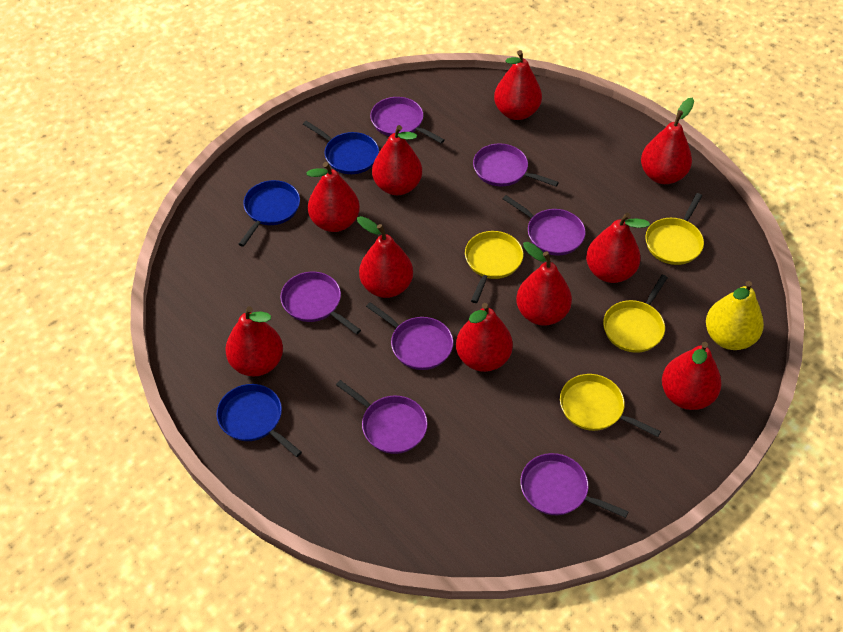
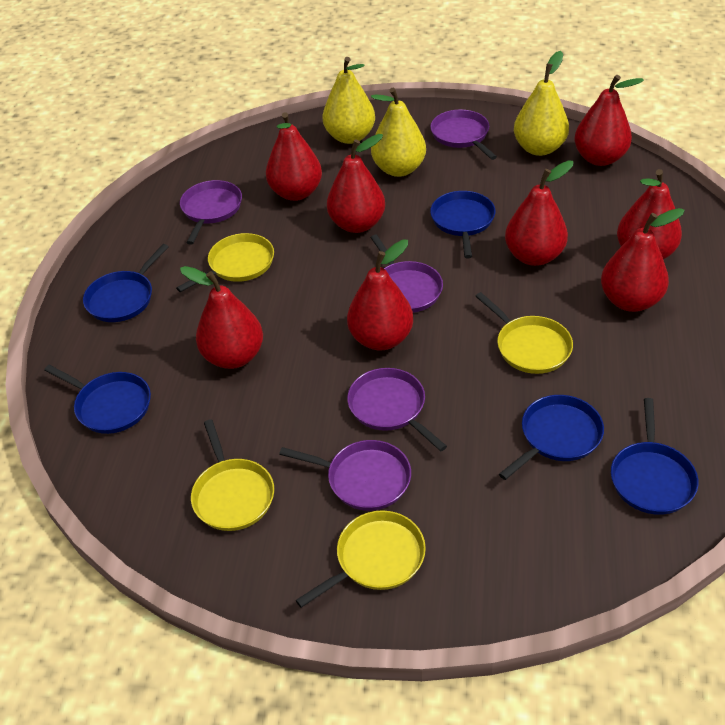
blue pan: [216,384,302,457] [239,180,300,247] [303,121,379,174] = 3 -> [44,365,151,434] [83,244,168,322] [430,191,495,258] [499,395,604,480] [611,398,699,515] = 5
purple pan: [280,272,361,334] [336,380,428,454] [366,302,453,370] [370,97,445,143] [473,143,559,186] [503,195,585,255] [521,453,629,518] = 7 -> [180,180,242,245] [279,440,411,511] [347,368,447,451] [371,235,443,313] [430,110,497,160] = 5
red pear: [225,306,283,377] [306,162,360,232] [357,216,413,298] [372,125,422,195] [456,303,513,372] [494,50,542,120] [516,242,572,326] [586,213,650,283] [641,98,694,184] [662,342,722,410] = 10 -> [180,266,263,369] [266,112,322,201] [327,134,385,233] [347,239,413,350] [505,160,574,266] [575,75,644,166] [601,208,685,312] [617,169,682,260] = 8
yellow pear: [706,281,764,350] = 1 -> [322,57,375,144] [371,88,426,177] [514,51,569,156] = 3

